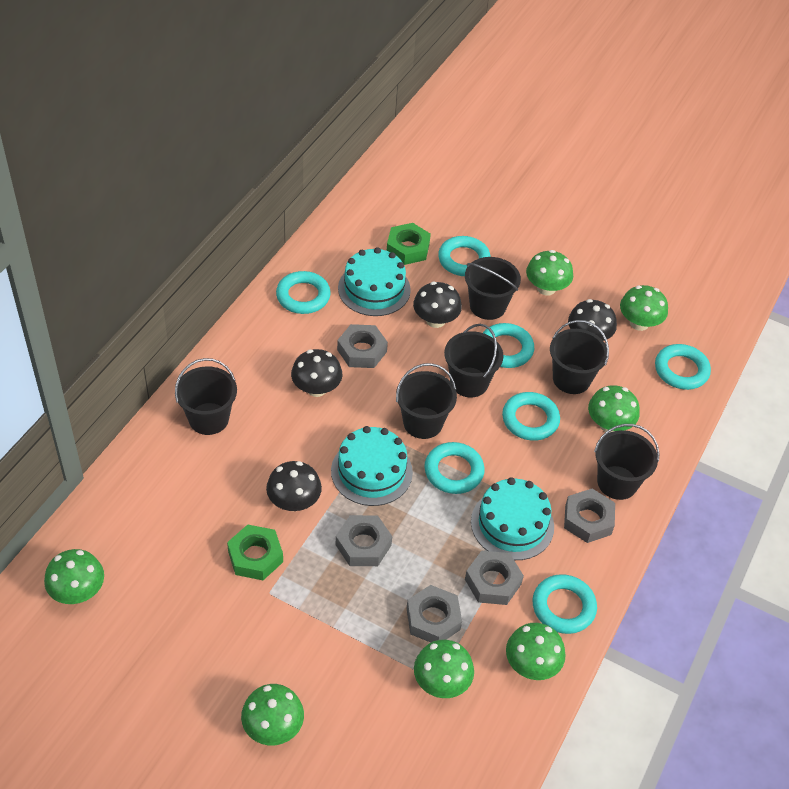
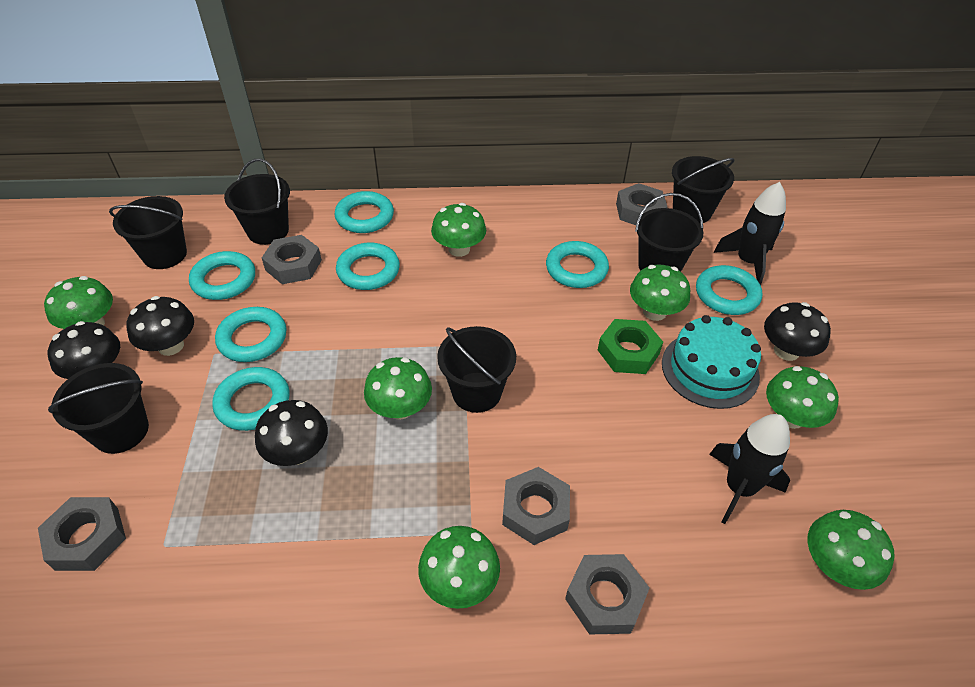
black rocket: none = 0 -> [709,414,790,524] [714,182,786,285] = 2
green nut: [227,525,283,580] [387,223,431,265] = 2 -> [598,319,663,374] = 1
turquoise cake: [331,426,413,506] [338,247,411,316] [471,477,554,560] = 3 -> [662,315,761,409] = 1

